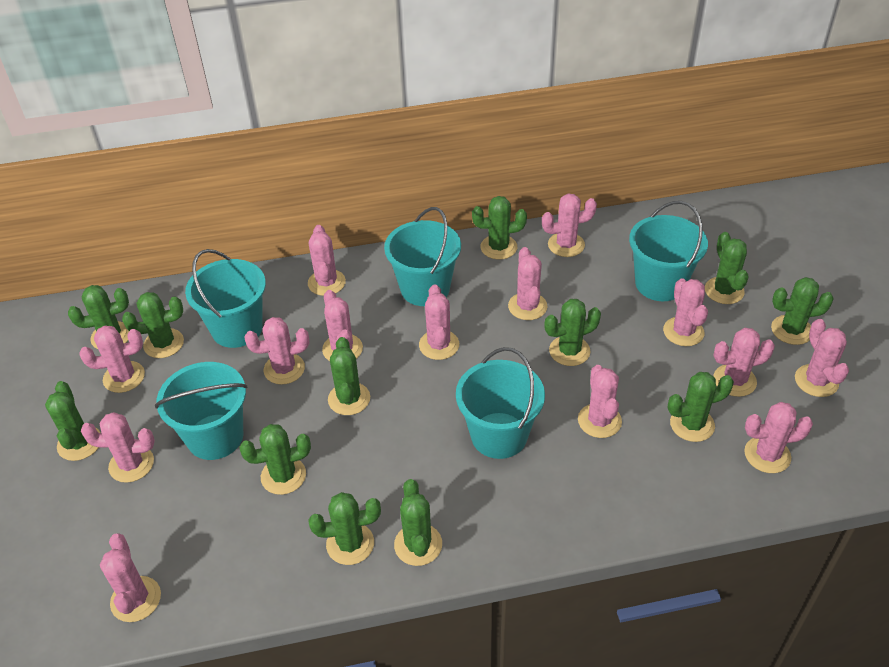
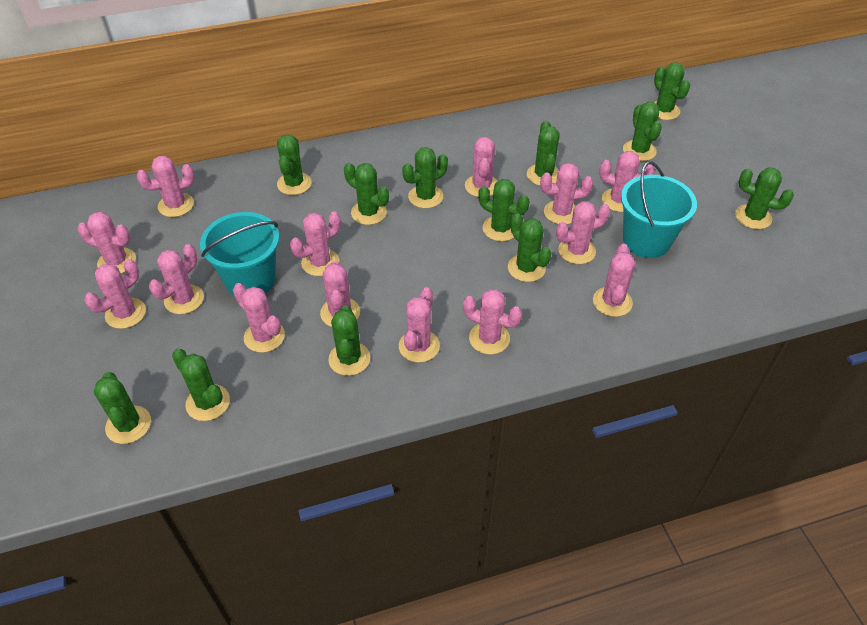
turquoise bucket: [155,362,247,460] [185,249,266,348] [384,207,461,306] [456,347,545,459] [629,201,708,301] = 5 -> [200,212,279,296] [621,161,697,258] = 2

